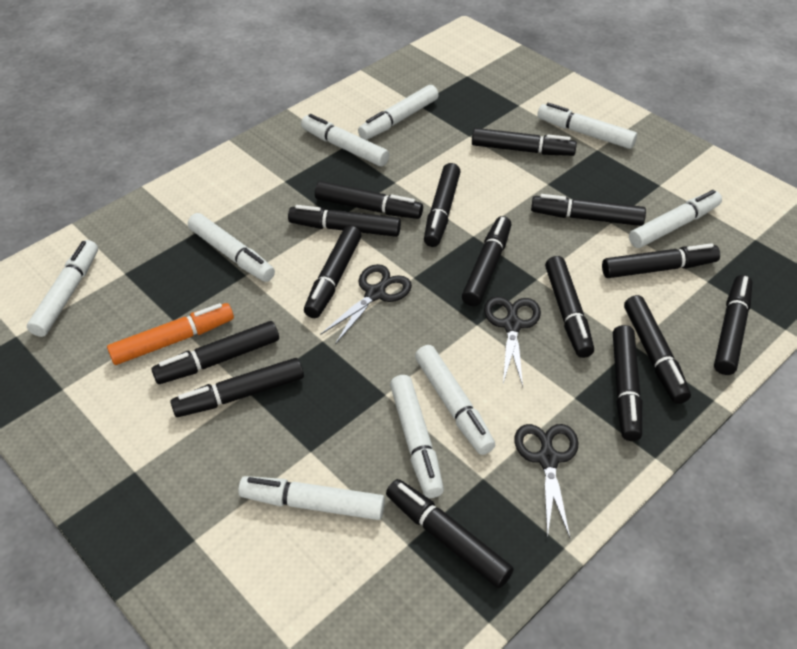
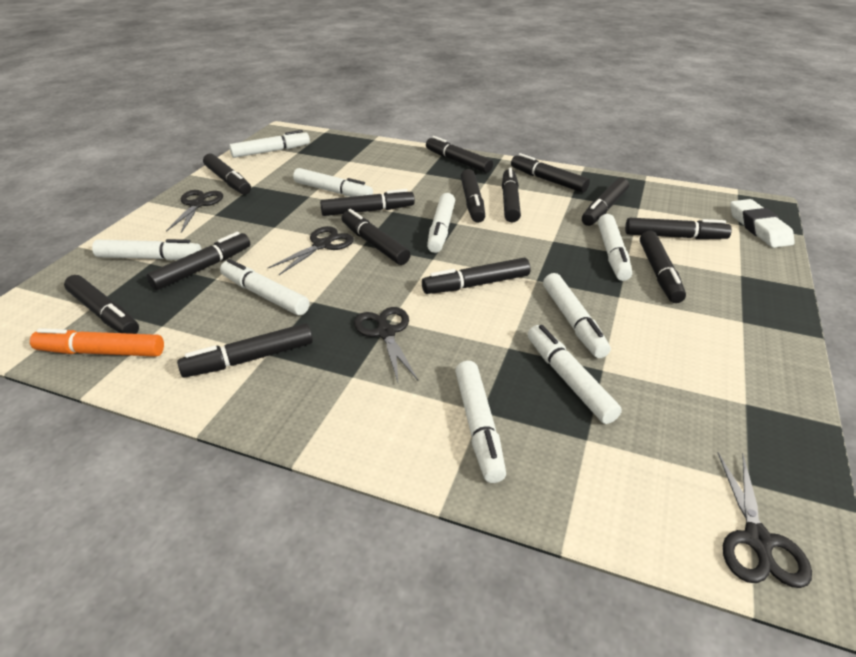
black marker: [151,321,279,384] [170,358,304,417] [288,205,401,237] [304,225,362,318] [315,181,423,219] [386,479,514,588] [424,163,461,247] [462,216,512,306] [472,128,577,156] [531,194,646,226] [545,256,594,358] [602,243,720,278] [613,325,642,441] [624,295,691,404] [714,275,752,375] = 15 -> [64,275,139,334] [147,232,250,290] [177,323,313,378] [203,154,251,195] [320,189,415,216] [342,209,411,265] [422,258,531,294] [426,136,493,173] [461,169,485,223] [502,168,521,223] [511,153,590,193] [582,177,629,226] [625,218,732,239] [640,231,686,303] = 14
black scissors: [320,264,412,344] [484,296,541,387] [515,424,579,538] = 3 -> [166,190,223,233] [268,226,354,275] [354,307,418,382] [718,453,812,588] = 4
white eraser: none = 0 -> [730,199,795,248] = 1

